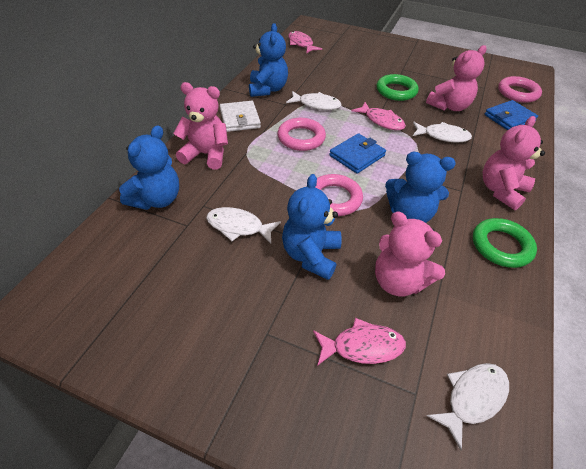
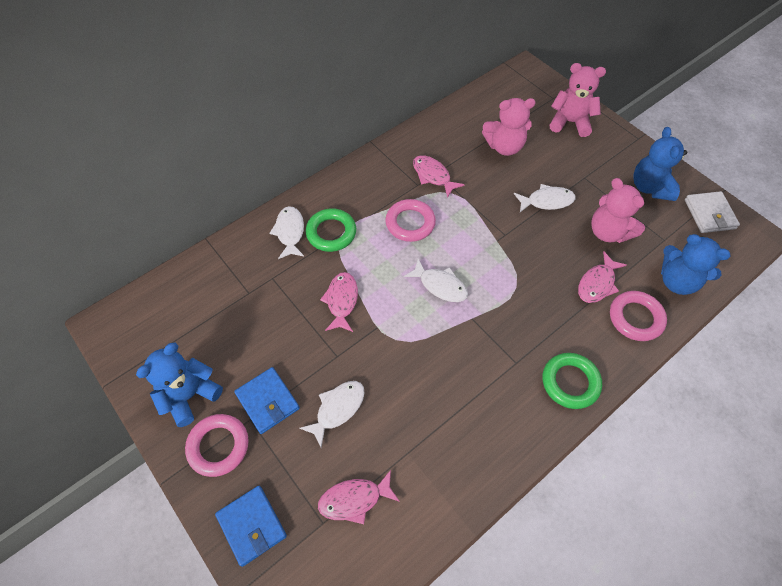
blue teddy bear: [119,125,179,210] [249,23,288,97] [282,174,342,280] [385,152,456,223] = 4 -> [136,342,223,427] [633,127,688,201] [661,234,731,295] = 3
pink fish: [288,31,322,53] [313,318,406,366] [352,102,406,130] = 3 -> [318,470,400,524] [320,272,358,332] [413,155,465,198] [578,252,627,303] = 4
pink teddy bear: [173,82,228,169] [375,212,445,296] [426,45,487,111] [483,116,545,210] = 4 -> [482,98,536,156] [550,63,606,137] [591,178,645,243] = 3

